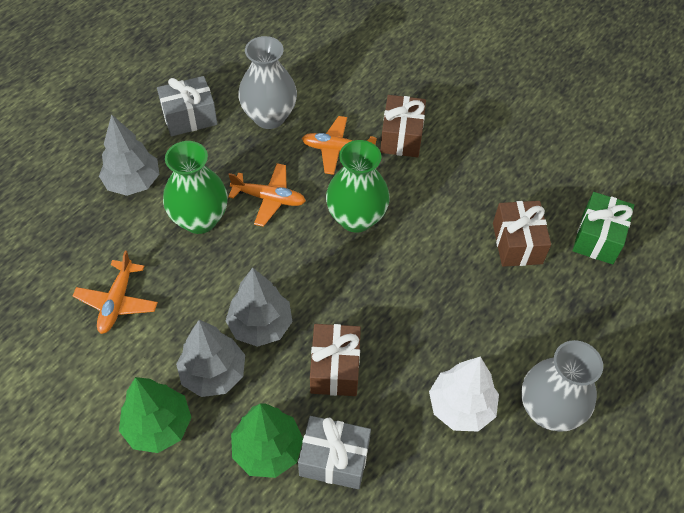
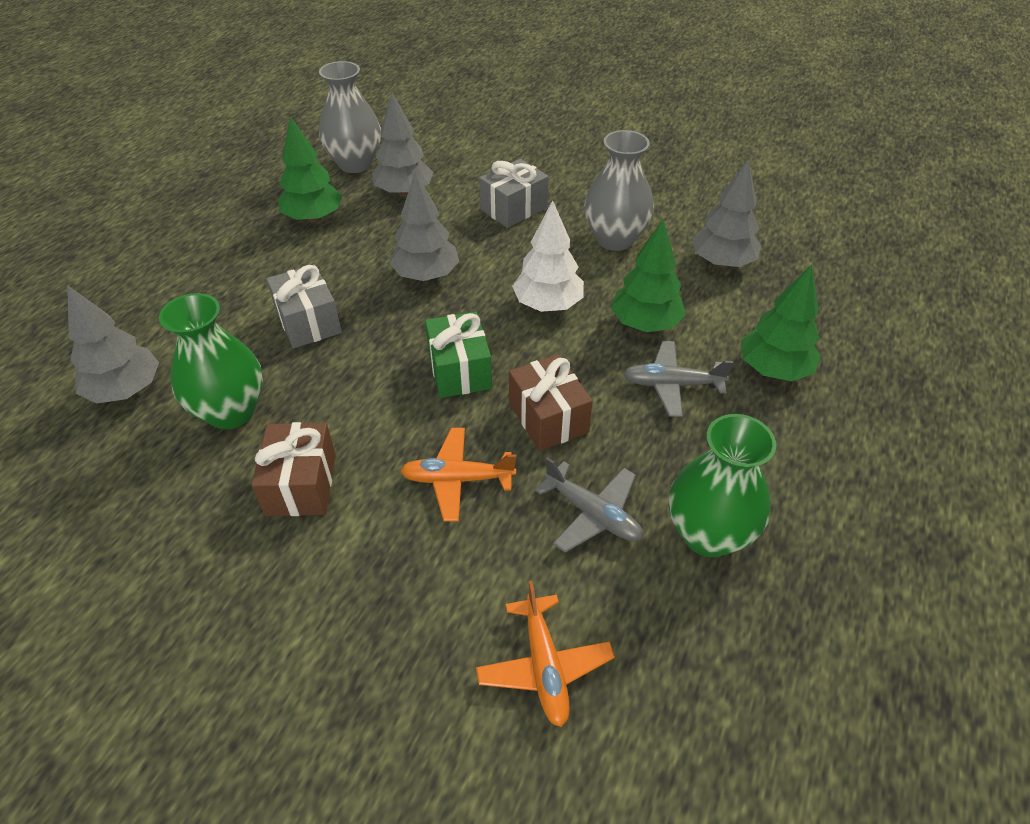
brown gift: [310,324,361,396] [380,95,426,158] [493,201,551,267] = 3 -> [252,422,336,516] [509,354,593,451] = 2
green tree: [119,377,192,453] [231,404,303,478] = 2 -> [278,116,342,222] [611,219,686,332] [741,264,821,381] = 3
grey plane: none = 0 -> [535,457,643,553] [623,341,733,417] = 2
grey tree: [99,114,159,196] [176,320,245,397] [226,268,293,347] = 3 -> [67,285,159,404] [372,93,433,197] [389,172,459,281] [692,159,761,268] = 4
orange plane: [73,251,158,334] [228,163,306,227] [302,116,377,175] = 3 -> [400,428,516,522] [476,581,615,727] = 2

